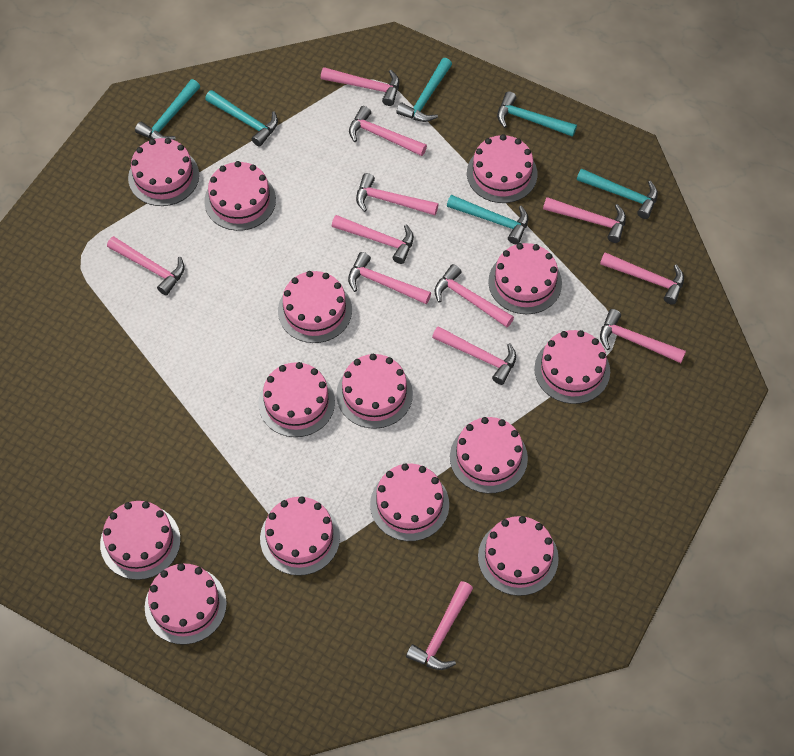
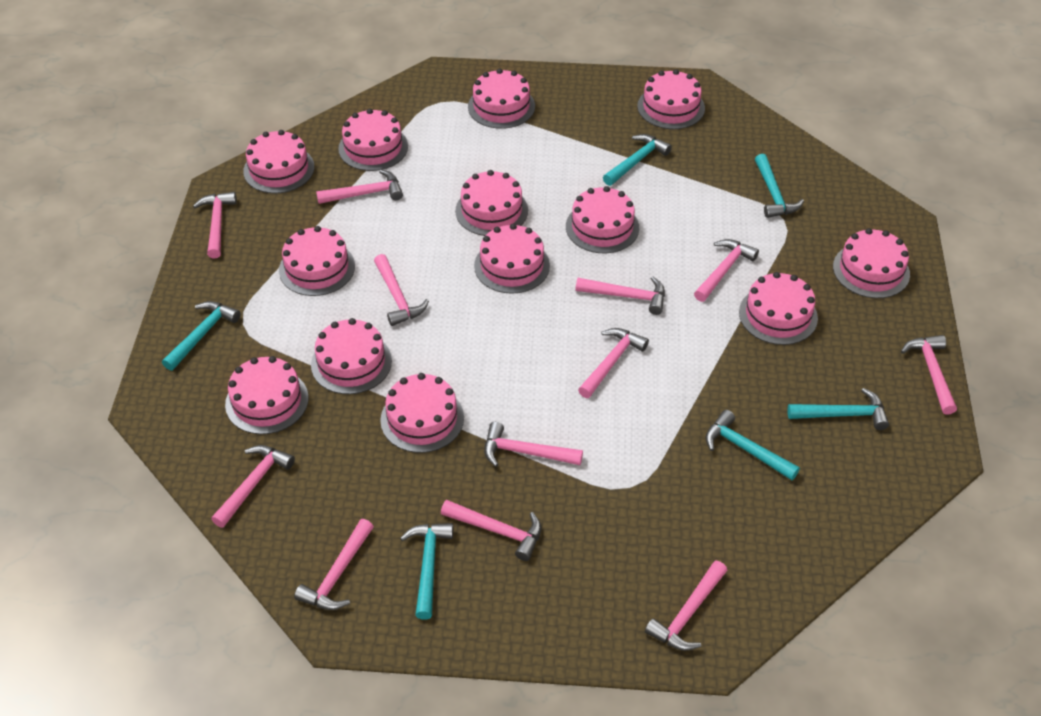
pink cake: [100,501,181,580] [128,138,199,206] [145,563,227,645] [204,161,276,231] [259,362,335,437] [260,496,340,576] [278,271,352,343] [336,354,413,429] [370,463,449,541] [450,417,528,493] [467,134,538,203] [478,516,559,596] [488,243,562,314] [534,330,610,404] = 14 -> [225,356,309,434] [243,130,315,193] [279,226,355,296] [311,318,392,394] [338,108,408,171] [380,373,464,453] [455,170,528,236] [468,69,535,129] [474,224,550,294] [566,186,639,253] [637,69,705,129] [739,272,818,345] [833,228,910,298] = 13

